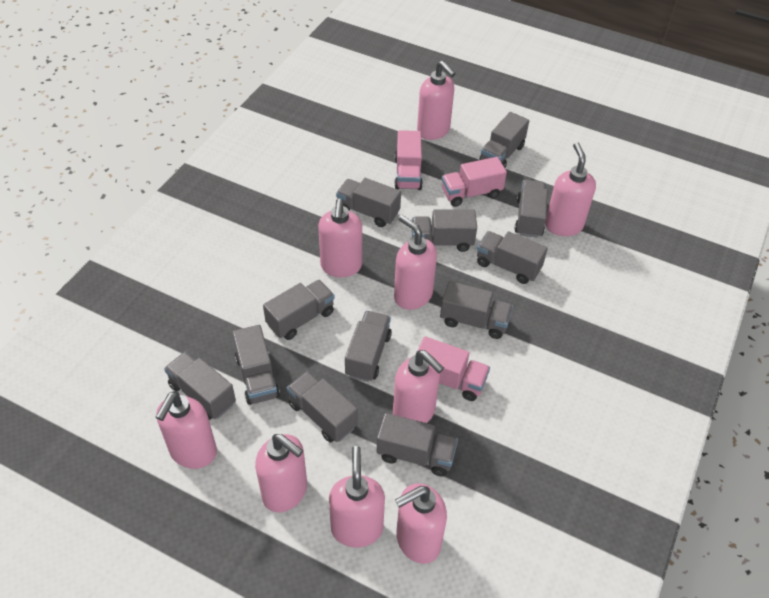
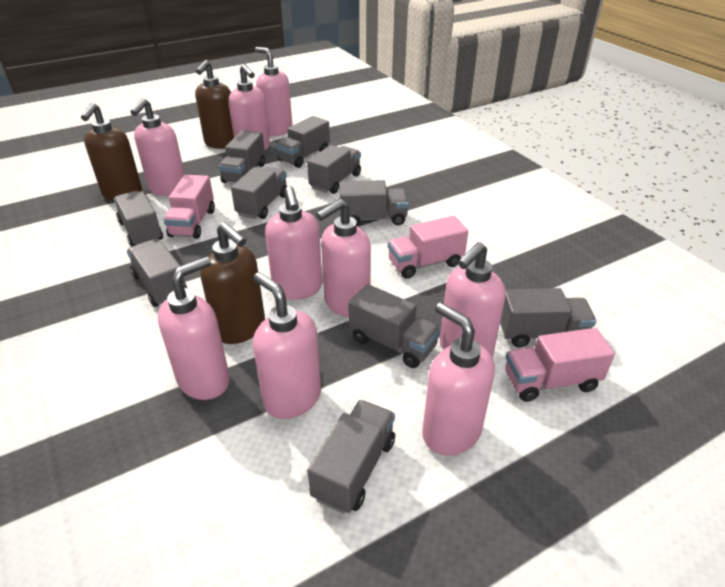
brown soap dispenser: none = 0 -> [81,103,142,201] [195,60,234,149] [200,222,265,344] = 3
grey truck: [164,352,236,420] [232,325,280,405] [263,280,335,340] [287,371,358,442] [336,178,401,227] [345,311,392,382] [377,413,458,476] [412,210,477,252] [440,281,513,339] [477,231,548,284] [479,112,529,168] [515,180,548,238] = 12 -> [114,191,163,247] [127,240,187,307] [219,130,265,183] [231,167,288,219] [276,116,330,168] [307,145,361,194] [307,400,395,514] [340,180,409,226] [348,284,441,368] [500,288,596,348] = 10

